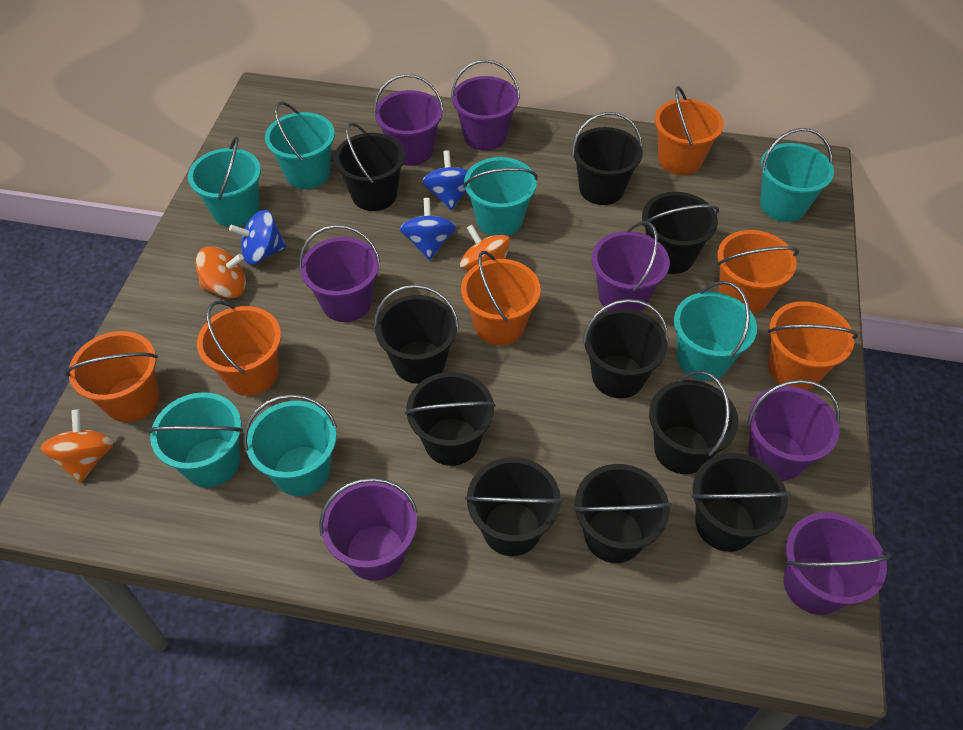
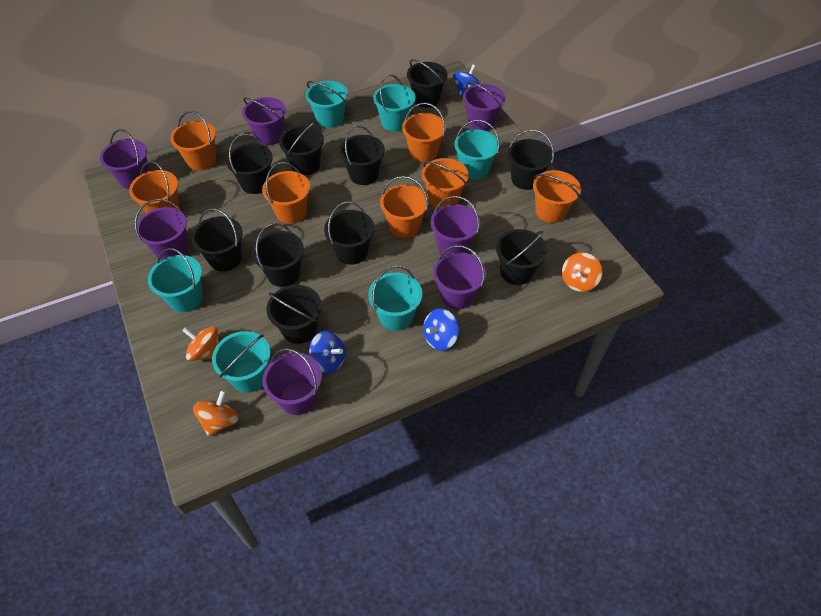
orange bucket: [65,331,159,422] [197,301,281,396] [461,251,541,345] [655,86,724,175] [717,230,799,314] [768,301,858,390] = 6 -> [129,161,180,213] [170,111,216,170] [262,162,310,224] [380,176,429,238] [402,103,446,162] [422,158,469,209] [533,170,581,223] = 7
turquoise bucket: [147,392,243,488] [188,137,261,227] [243,394,337,496] [265,101,335,189] [463,157,538,236] [674,281,757,380] [760,128,834,222] = 7 -> [148,248,203,312] [212,331,271,393] [306,81,348,128] [368,266,422,331] [373,74,416,132] [455,119,500,180] = 6

